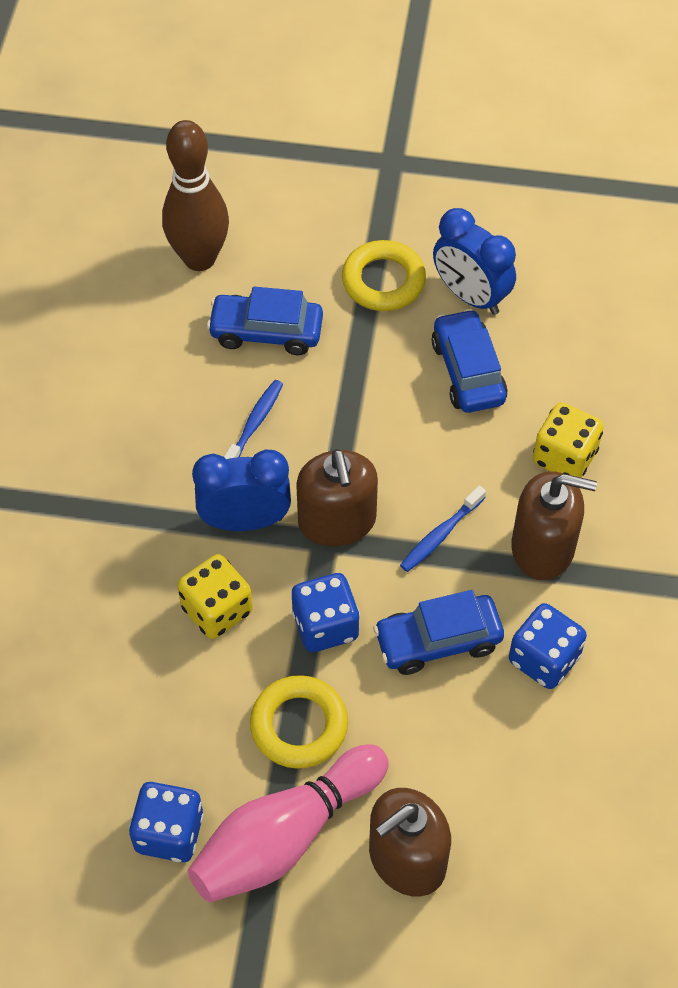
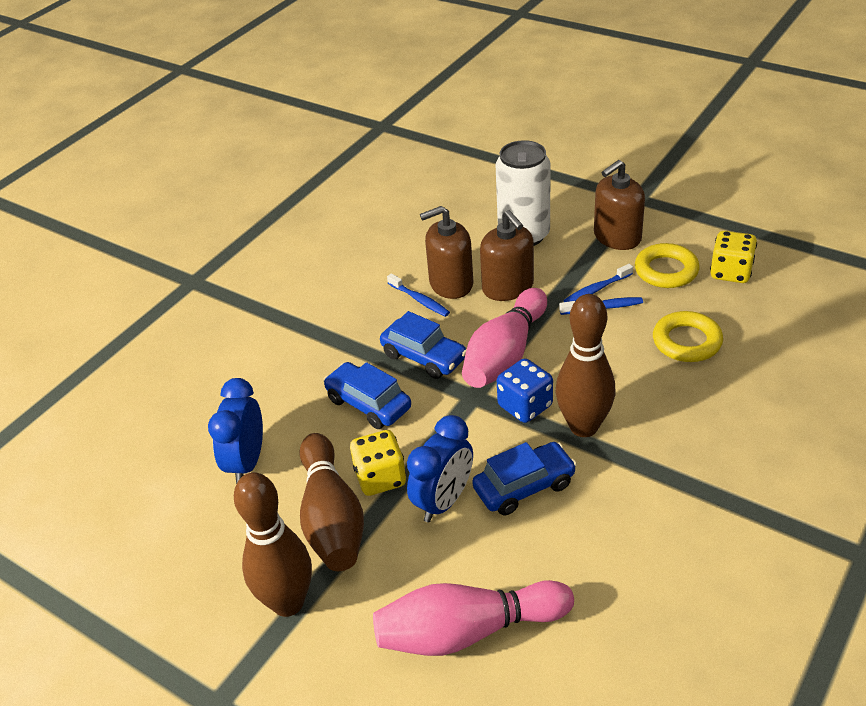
blue dice: [129,782,204,862] [292,573,360,652] [509,603,587,689] = 3 -> [497,358,553,423] = 1
blue toothbrush: [224,380,283,459] [400,486,486,572] = 2 -> [387,273,450,317] [559,297,643,315] [563,264,633,302] = 3
brown bowling pin: [162,120,229,271] = 1 -> [234,472,312,617] [300,433,364,571] [556,294,615,437] = 3
pink bowling pin: [188,744,389,902] = 1 -> [373,580,574,656] [462,288,547,388] = 2
white can: none = 0 -> [496,140,551,246] = 1

